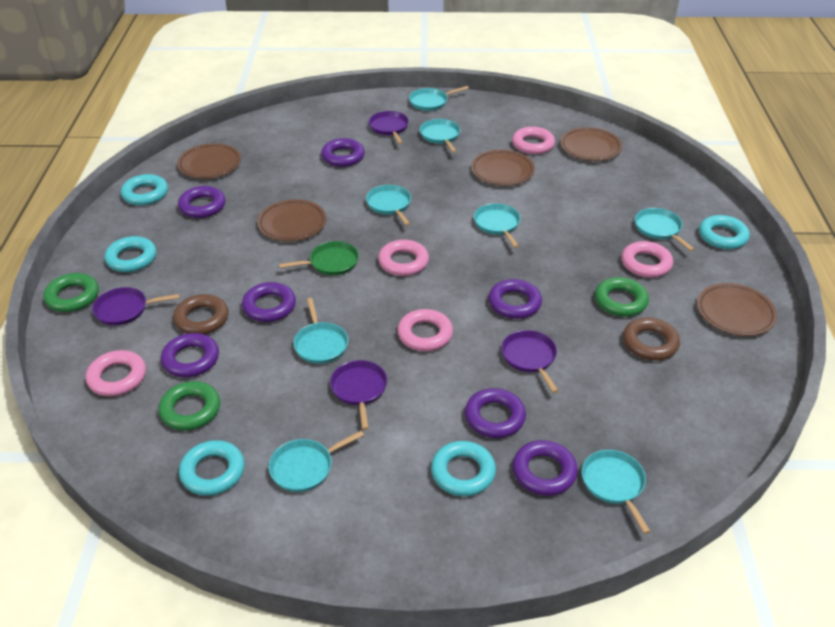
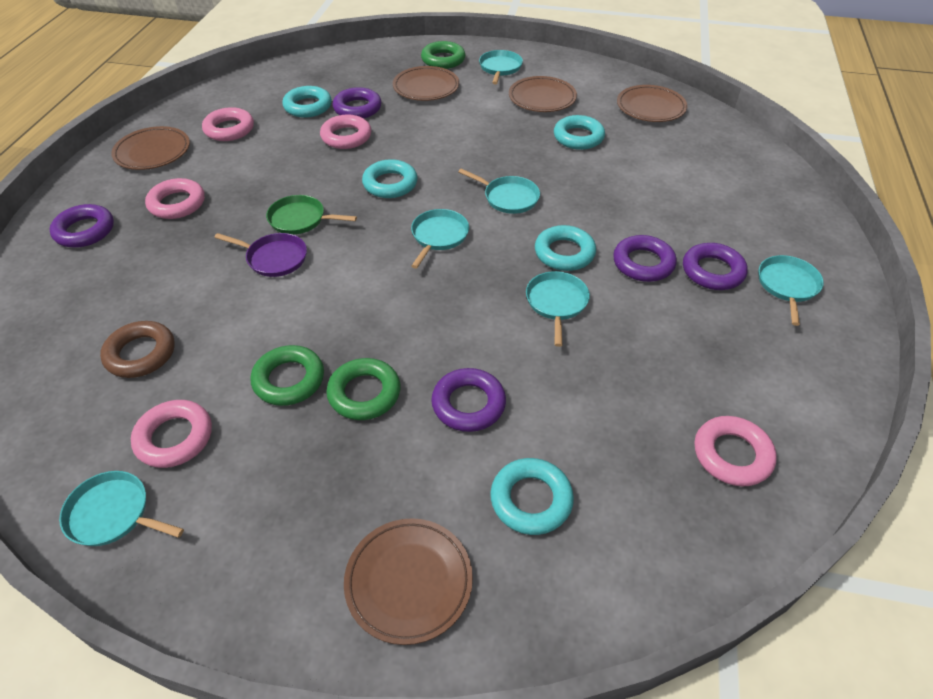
brown ring: [173,294,228,334] [623,318,680,361] = 2 -> [100,321,175,378] = 1
purple pan: [92,287,180,326] [330,360,387,430] [369,111,409,144] [501,330,558,393] = 4 -> [214,233,307,277] = 1
purple ring: [161,333,219,377] [178,186,225,218] [242,282,296,322] [321,138,365,167] [465,388,526,438] [488,279,542,319] [512,440,578,496] = 7 -> [49,204,114,248] [332,87,381,119] [431,368,506,432] [613,235,677,282] [683,243,748,290] = 5
turquoise pan: [269,431,364,492] [293,298,348,364] [366,185,411,226] [409,86,469,111] [420,119,460,153] [474,203,520,248] [582,450,651,534] [635,208,695,251] = 8 -> [59,471,184,546] [411,209,469,269] [458,168,540,214] [479,50,523,84] [526,271,590,347] [759,255,824,326] = 6

